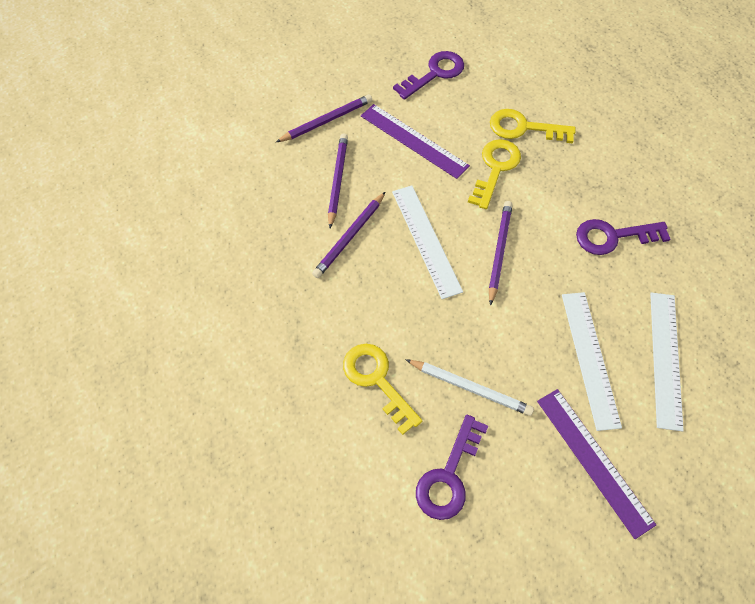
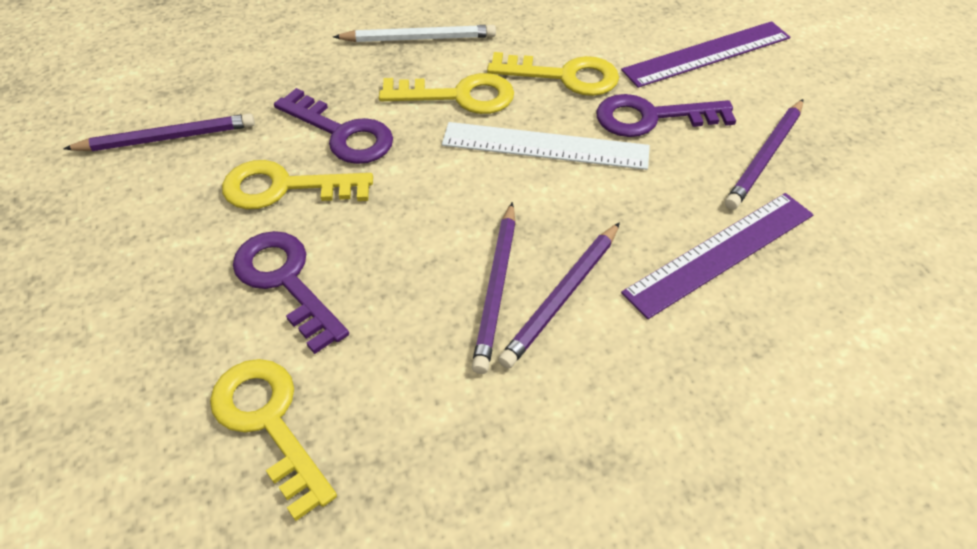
white ruler: [392,185,463,299] [562,292,622,431] [650,292,684,431] = 3 -> [442,122,650,170] = 1
yellow key: [343,344,422,435] [468,139,521,209] [490,109,576,143] = 3 -> [210,359,337,521] [222,160,373,209] [379,73,514,114] [487,52,619,96] = 4

